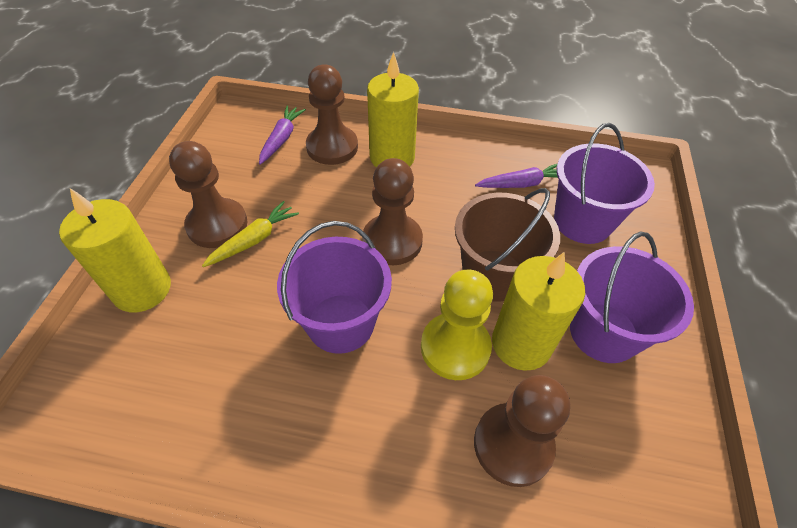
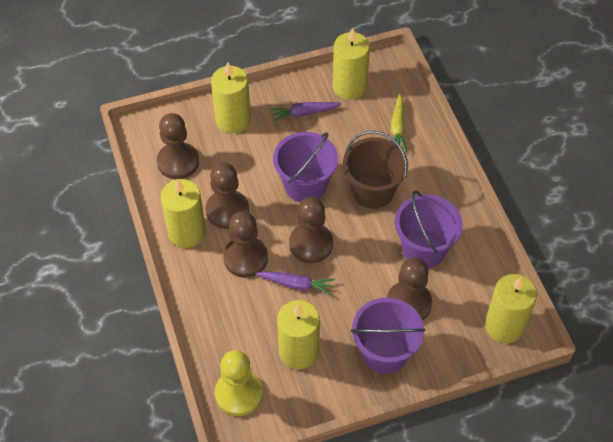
brown pawn: [169,141,247,248] [306,64,358,165] [362,158,423,265] [474,375,570,487] = 4 -> [157,113,199,179] [206,163,249,229] [223,211,268,278] [289,197,333,263] [387,258,432,321] = 5
yellow candle: [59,188,171,312] [367,52,419,167] [492,252,585,371] = 3 -> [161,179,206,248] [211,63,251,134] [277,300,320,369] [332,28,370,100] [485,274,537,343] = 5

